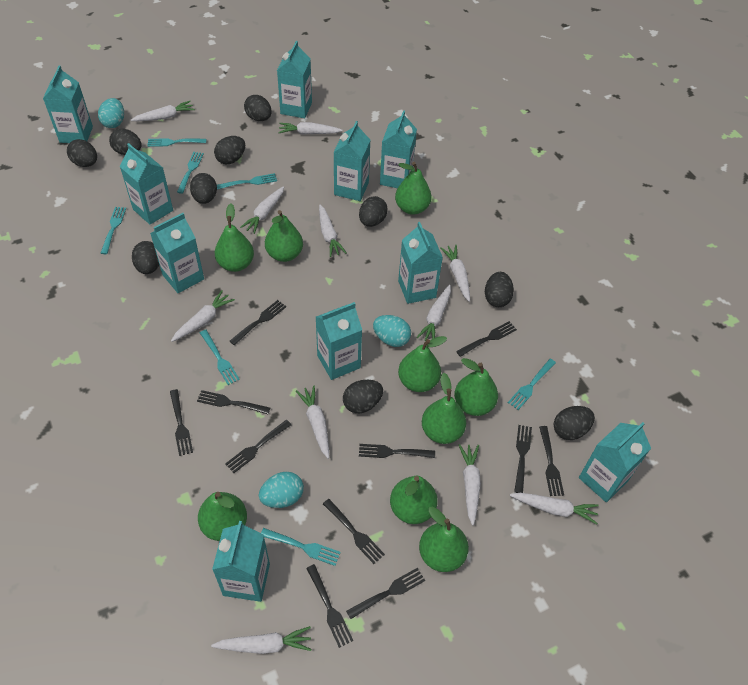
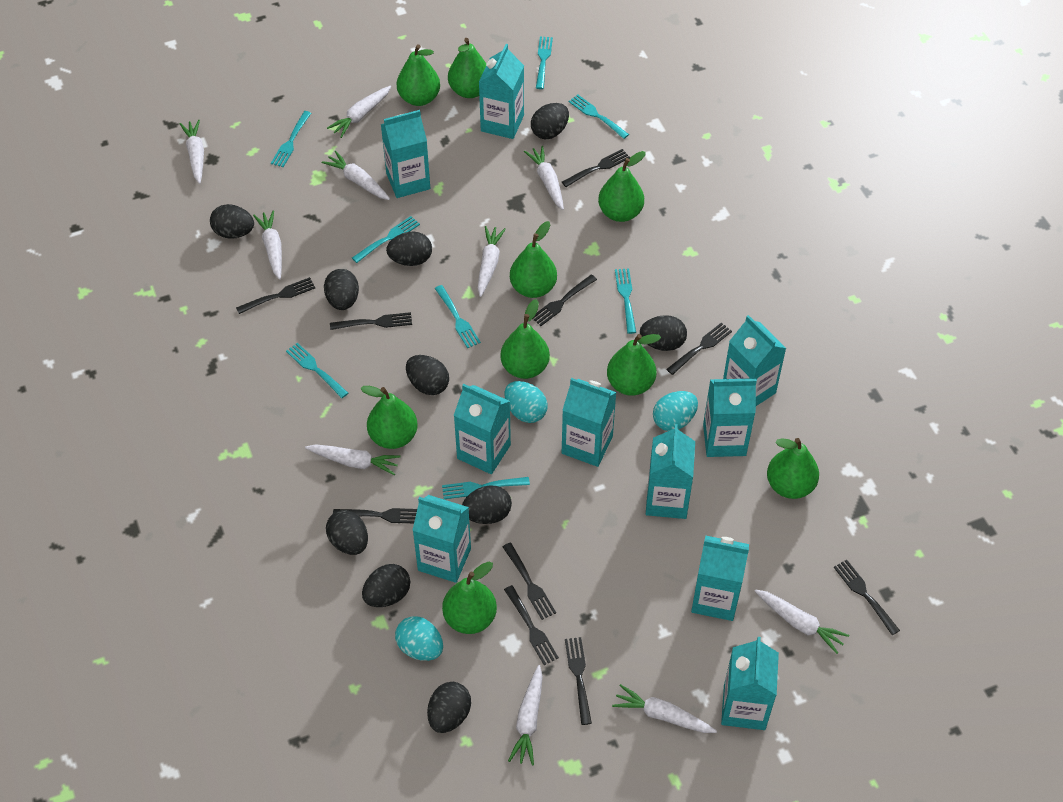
black fork: [170,389,193,456] [197,390,270,414] [225,420,291,473] [230,300,286,345] [306,564,353,648] [323,499,385,564] [346,568,425,619] [359,444,435,458] [456,321,517,357] [514,425,532,493] [539,426,564,496] = 11 -> [236,277,315,314] [330,312,412,330] [333,508,417,523] [503,543,556,620] [504,585,559,665] [534,274,597,326] [562,149,630,187] [565,637,592,725] [666,322,732,375] [834,560,900,635] = 10
turquoise fork: [101,207,126,254] [147,138,206,147] [177,152,204,194] [200,330,240,385] [217,173,277,190] [261,528,341,566] [508,359,556,410] = 7 -> [271,111,311,167] [286,343,348,398] [352,216,420,263] [435,285,481,348] [442,477,530,499] [536,36,553,89] [569,95,629,139] [615,268,636,334] = 8
white carrot: [131,101,195,121] [171,290,235,342] [211,626,312,654] [240,186,284,234] [278,122,343,135] [296,385,329,459] [319,205,347,257] [417,285,451,341] [440,245,470,302] [459,444,481,526] [510,493,599,524] = 11 -> [180,120,204,184] [253,210,282,280] [305,444,401,475] [322,151,390,200] [327,86,391,138] [478,226,506,297] [508,665,543,766] [524,146,564,210] [612,684,717,733] [755,589,849,654] = 10

